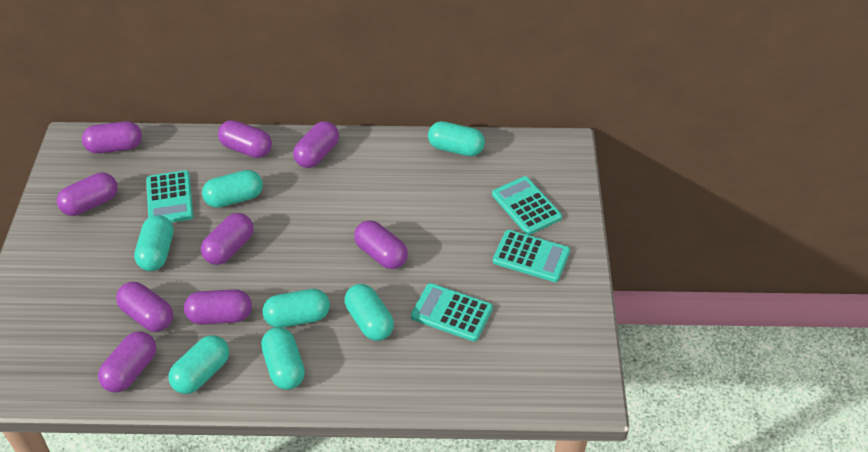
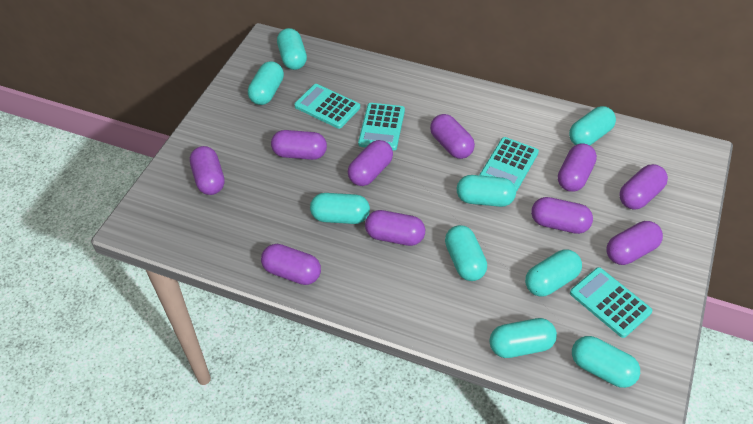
purple capsule: [57,172,117,216] [82,121,142,154] [98,331,156,392] [116,282,173,332] [184,289,252,324] [201,213,253,265] [218,120,272,158] [293,121,339,168] [354,220,408,269] = 9 -> [190,146,225,195] [261,244,321,285] [271,130,327,160] [348,140,393,186] [365,210,425,246] [430,114,475,159] [531,197,593,234] [558,143,597,192] [606,221,663,265] [619,164,668,210] = 10
turquoise capsule: [134,215,173,271] [169,335,229,394] [202,170,263,208] [261,327,305,390] [263,289,330,328] [345,284,394,341] [428,121,485,156] = 7 -> [248,61,284,105] [277,28,307,70] [310,193,370,224] [445,225,487,281] [457,175,516,207] [489,318,557,358] [525,250,582,297] [569,106,616,145] [572,336,640,388] = 9

